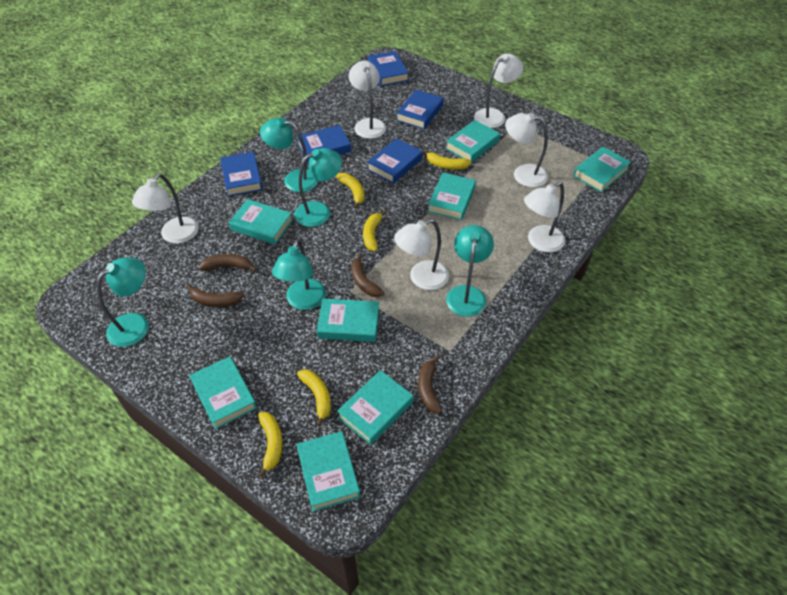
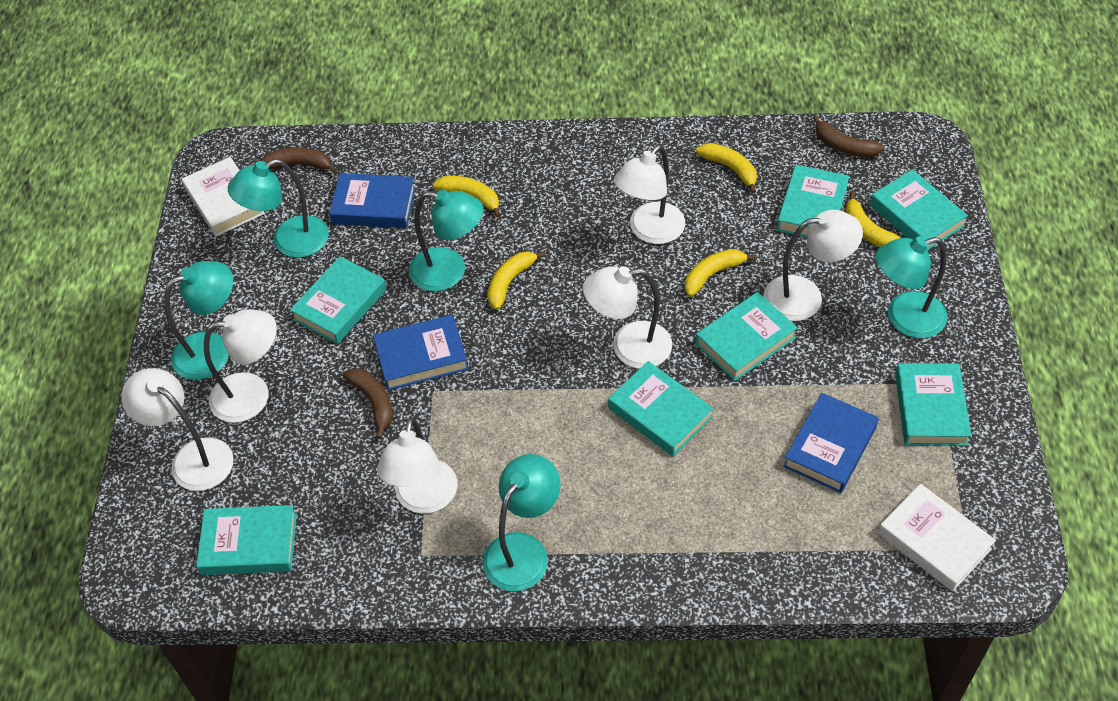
blue book: [220,152,263,197] [297,125,351,163] [367,138,422,184] [368,51,409,86] [396,90,443,129] = 5 -> [329,173,416,228] [373,315,468,390] [783,393,879,493] = 3
brown banana: [187,284,244,307] [199,254,257,272] [351,254,384,297] [418,355,442,413] = 4 -> [261,148,337,173] [343,368,393,439] [813,115,884,157] = 3
turquoise book: [189,356,257,429] [228,199,293,245] [296,431,360,511] [317,298,379,342] [337,370,413,445] [428,173,476,220] [445,120,500,162] [573,147,631,192] = 8 -> [196,505,297,575] [290,256,387,344] [608,361,713,456] [695,292,798,381] [777,165,849,237] [870,169,968,251] [895,363,972,446] = 7
white book: none = 0 -> [182,157,265,237] [878,484,996,592] = 2

